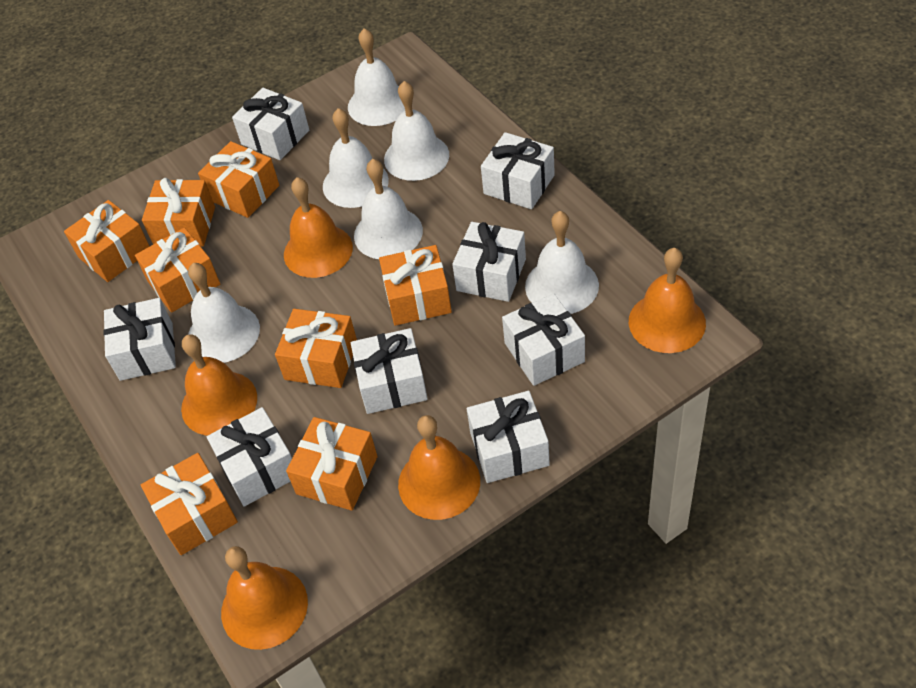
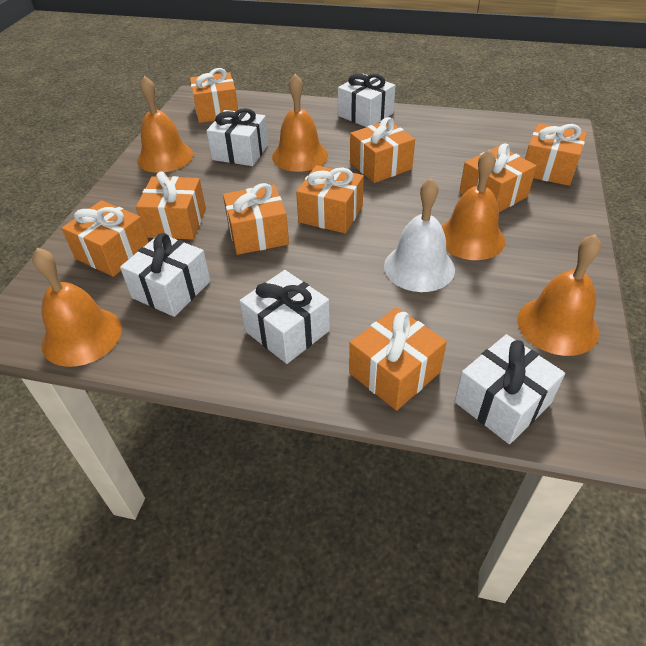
orange gift: [64,200,150,282] [135,228,220,313] [141,453,238,555] [142,178,215,247] [198,141,279,218] [275,309,357,388] [286,417,377,511] [379,245,452,326] = 8 -> [61,200,149,277] [136,171,206,240] [190,68,238,123] [223,183,289,255] [296,165,364,233] [349,307,447,411] [350,117,415,183] [459,143,537,212] [525,123,587,186] = 9
white bell: [188,263,260,363] [323,108,389,208] [348,28,405,126] [354,159,423,259] [384,81,449,181] [525,211,599,314] = 6 -> [384,178,455,292] = 1
white gift: [103,298,176,381] [207,407,292,507] [232,88,309,160] [351,328,428,414] [452,222,526,302] [467,391,550,483] [481,132,555,209] [502,293,585,386] = 8 -> [120,233,211,317] [207,108,268,166] [239,270,330,364] [338,73,396,127] [454,334,565,444] = 5

